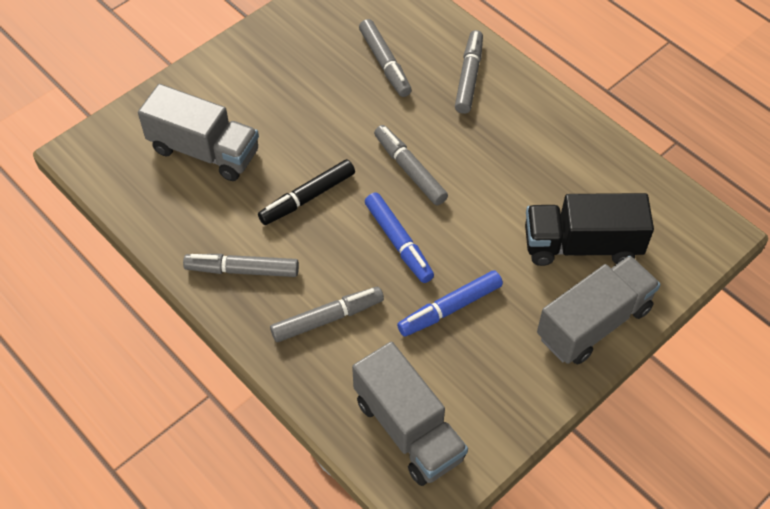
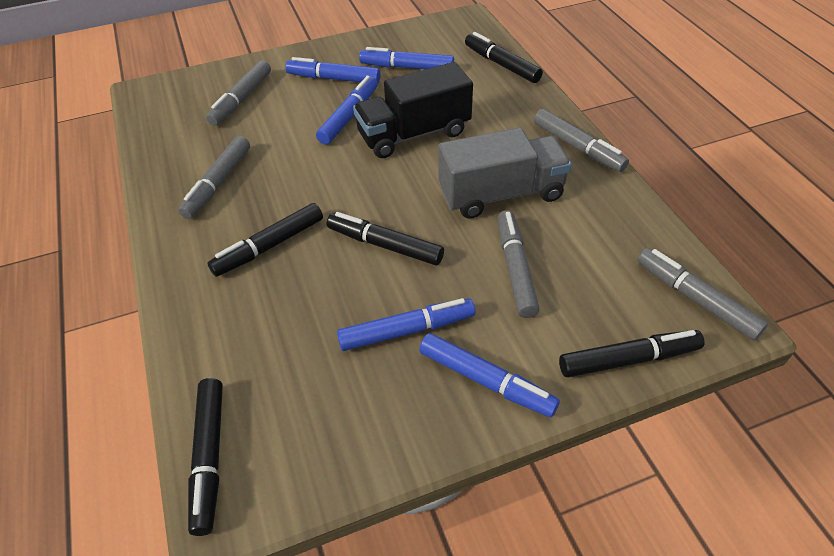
black marker: [258,159,355,225] = 1 -> [188,378,223,536] [207,203,323,277] [327,212,444,265] [465,32,543,83] [559,330,704,377] = 5
blue marker: [365,192,434,283] [397,270,503,336] = 2 -> [285,57,381,83] [316,76,378,145] [337,298,475,351] [359,47,454,69] [419,333,560,417] = 5
grey truck: [138,84,259,181] [352,342,468,486] [537,255,660,364] = 3 -> [438,128,572,219] = 1

